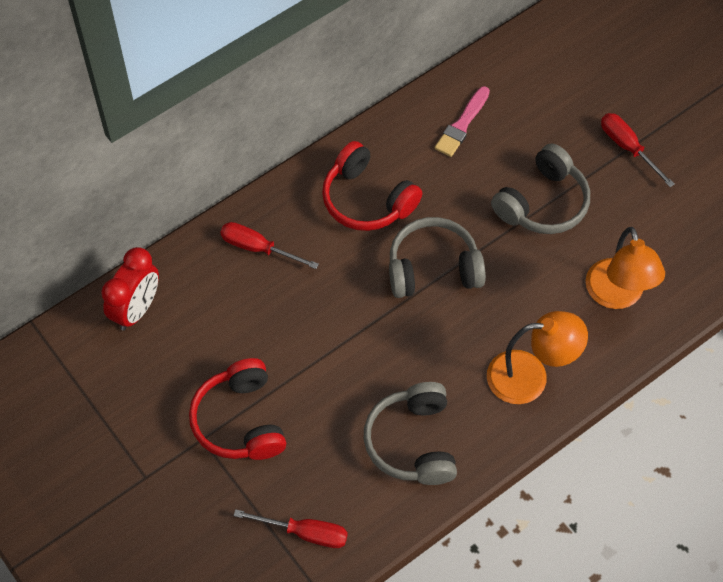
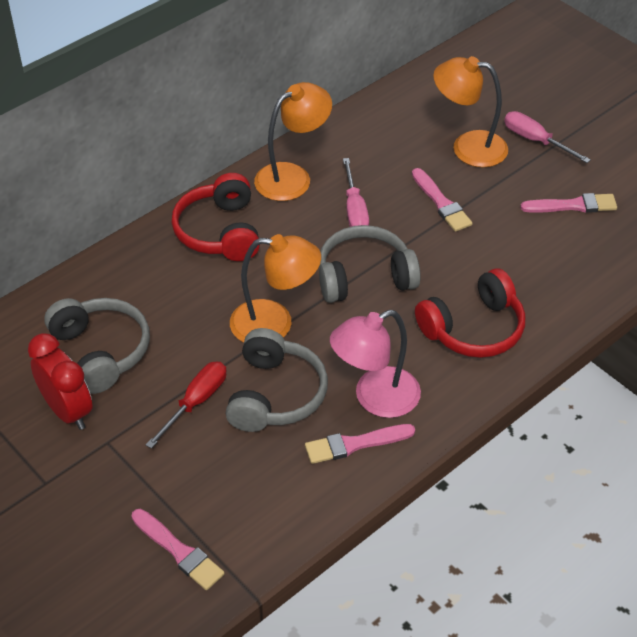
orange lamp: [487,311,588,404] [586,227,665,309] = 2 -> [230,234,321,343] [254,82,332,201] [433,56,508,167] = 3
pink brush: [435,86,490,157] = 1 -> [131,509,225,590] [305,424,415,464] [412,168,472,232] [520,193,617,213] = 4
pink lamp: none = 0 -> [330,310,421,418] = 1
pink screwdriver: none = 0 -> [343,158,369,227] [504,111,591,163] = 2
red screwdriver: [220,222,319,269] [234,509,348,548] [601,113,675,187] = 3 -> [146,361,226,449] = 1

